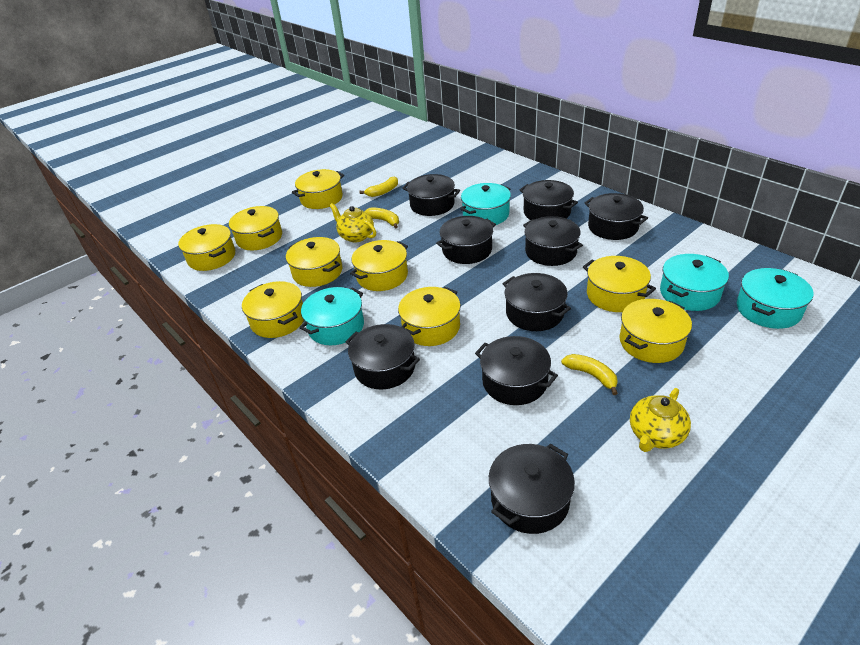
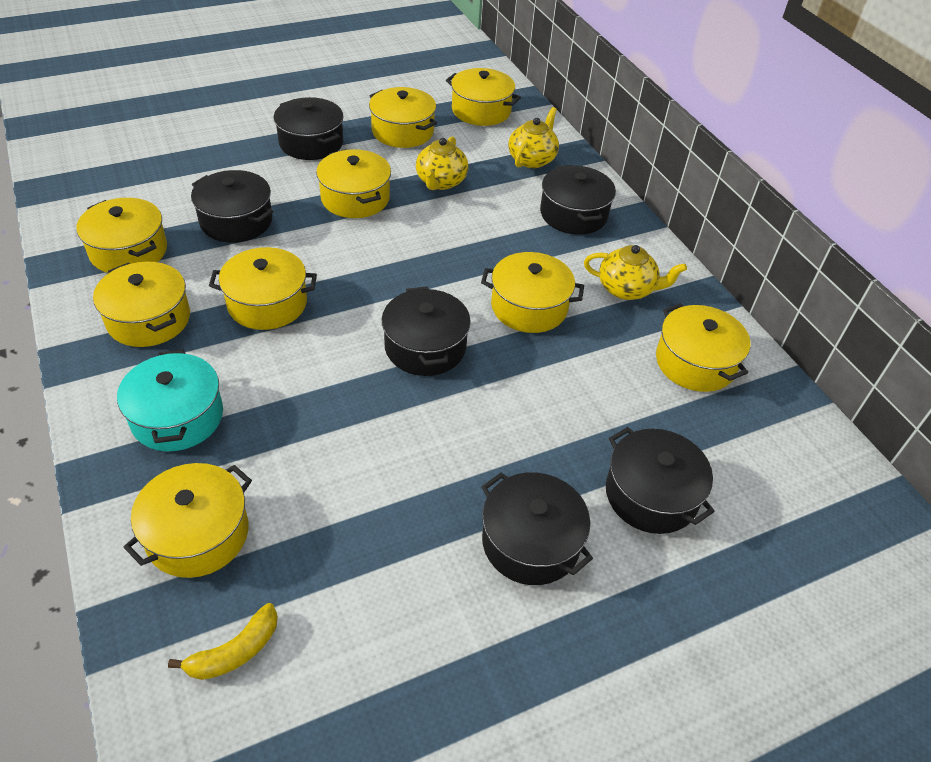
black pot: [346,324,420,389] [402,174,460,216] [436,216,496,264] [475,336,558,405] [489,444,575,534] [502,273,571,331] [520,180,578,220] [523,216,583,266] [585,193,648,240] = 9 -> [191,170,273,243] [274,97,344,160] [381,287,471,376] [481,472,593,585] [540,165,616,235] [606,427,715,534] = 6
turquoise pot: [299,287,364,345] [460,183,511,225] [660,254,729,311] [737,268,813,329] = 4 -> [117,350,223,451] = 1
yellow banana: [359,176,398,197] [364,208,399,229] [561,354,618,395] = 3 -> [168,603,278,680] = 1
yellow teapot: [329,203,376,243] [630,388,691,452] = 2 -> [416,136,468,190] [508,107,559,168] [584,245,687,300] = 3

